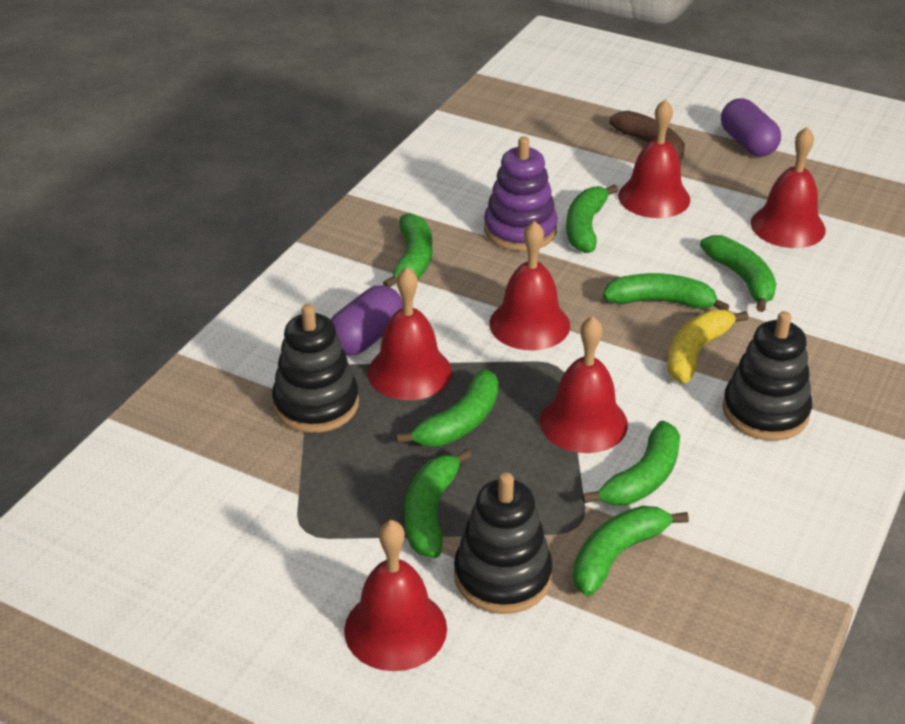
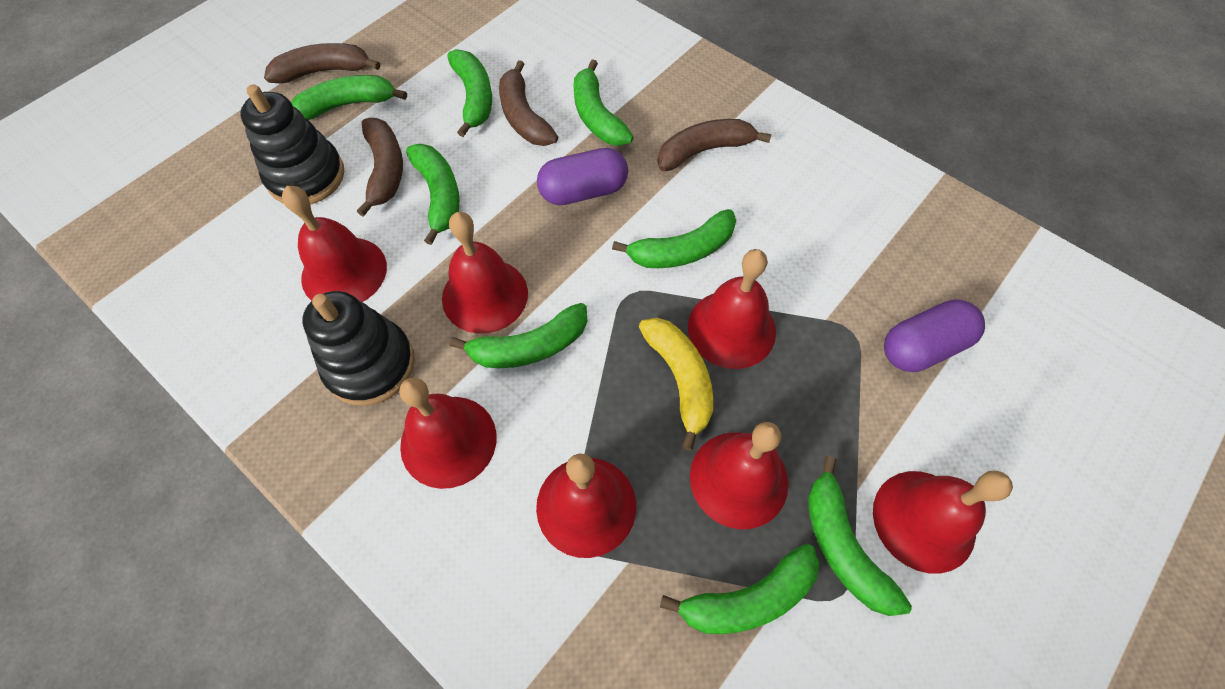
black stacking toy: [272,304,359,433] [454,472,553,614] [722,311,812,441] = 3 -> [240,84,344,205] [302,291,415,406] = 2
brown banana: [609,111,685,166] = 1 -> [264,43,380,84] [357,118,403,217] [499,60,558,146] [658,119,772,171] = 4
purple stacking toy: [484,136,558,251] = 1 -> none = 0
red bell: [344,520,447,671] [368,267,452,400] [489,221,570,350] [540,316,628,453] [618,99,690,218] [751,127,826,248] = 6 -> [282,186,387,302] [399,377,497,489] [442,212,528,334] [536,453,636,558] [688,249,776,369] [690,422,788,529] [873,471,1013,574] = 7

